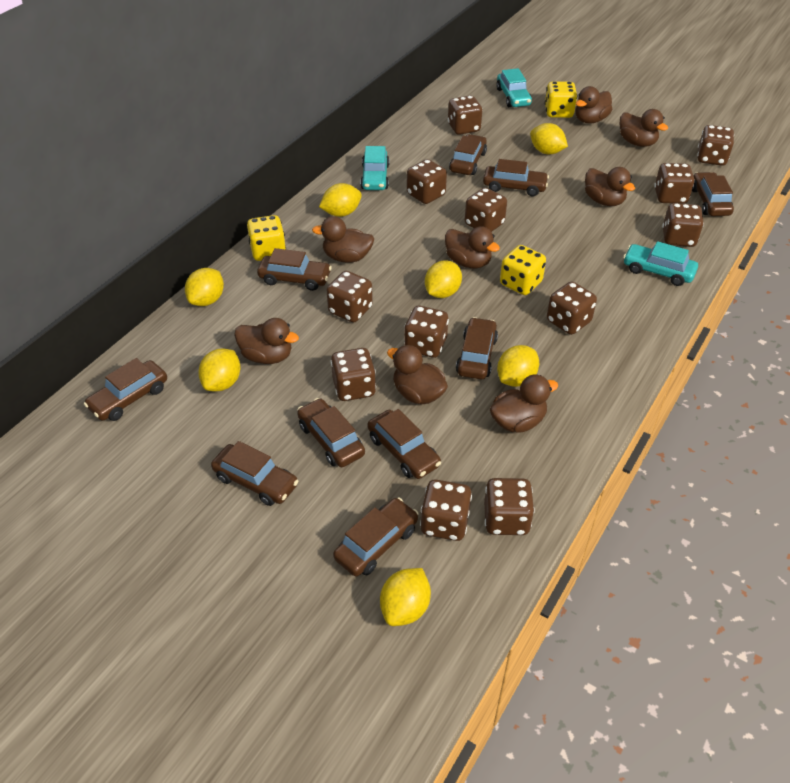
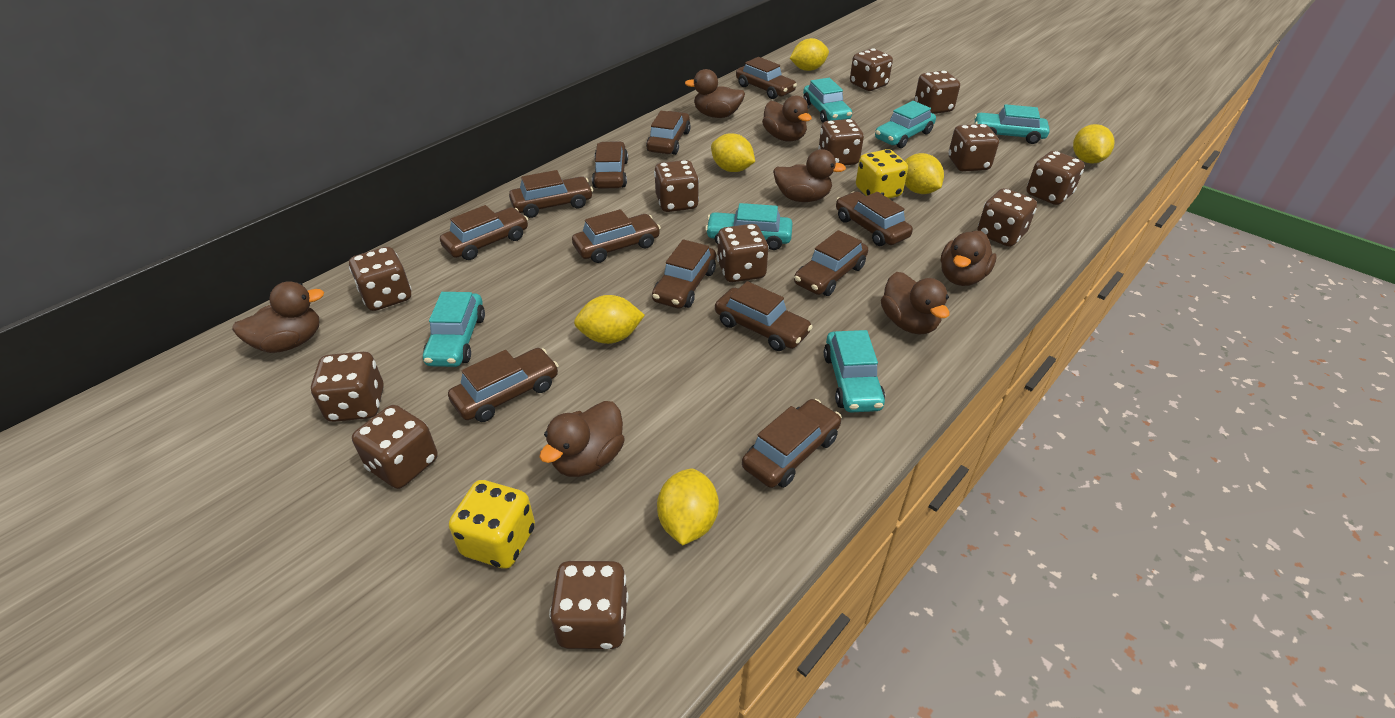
brown car: [84,358,167,421] [211,441,299,506] [257,248,332,291] [297,398,365,467] [333,498,419,576] [368,409,441,479] [449,134,487,175] [456,317,498,379] [483,159,549,196] [692,172,734,216] = 10 -> [440,205,528,260] [448,348,559,422] [509,170,593,218] [572,209,661,263] [592,141,628,189] [646,111,691,155] [652,239,716,308] [715,281,813,351] [736,57,797,99] [742,399,842,488] [794,230,868,296] [836,191,913,246] = 12
brown duck: [234,318,299,364] [312,216,374,262] [387,345,448,405] [445,226,500,268] [490,375,558,432] [575,86,612,124] [585,167,635,206] [620,109,668,147] = 8 -> [232,281,324,353] [539,401,625,477] [685,69,745,118] [762,96,812,142] [773,149,846,202] [881,272,950,335] [941,231,996,286] = 7
turquoise car: [360,146,389,190] [496,68,532,107] [623,241,698,286] = 3 -> [423,292,485,367] [705,203,792,250] [803,78,852,123] [824,330,885,412] [875,101,936,148] [974,104,1050,144] = 6
yellow dice: [247,215,286,261] [500,245,546,295] [545,81,577,118] = 3 -> [449,480,535,569] [856,149,908,198] = 2
yellow lemon: [185,268,224,306] [198,348,241,391] [319,183,362,217] [380,568,431,626] [425,260,462,298] [497,345,539,387] [530,123,568,154] = 7 -> [574,295,645,344] [657,469,719,545] [711,133,755,172] [790,38,829,71] [905,153,944,194] [1073,124,1115,164] = 6

